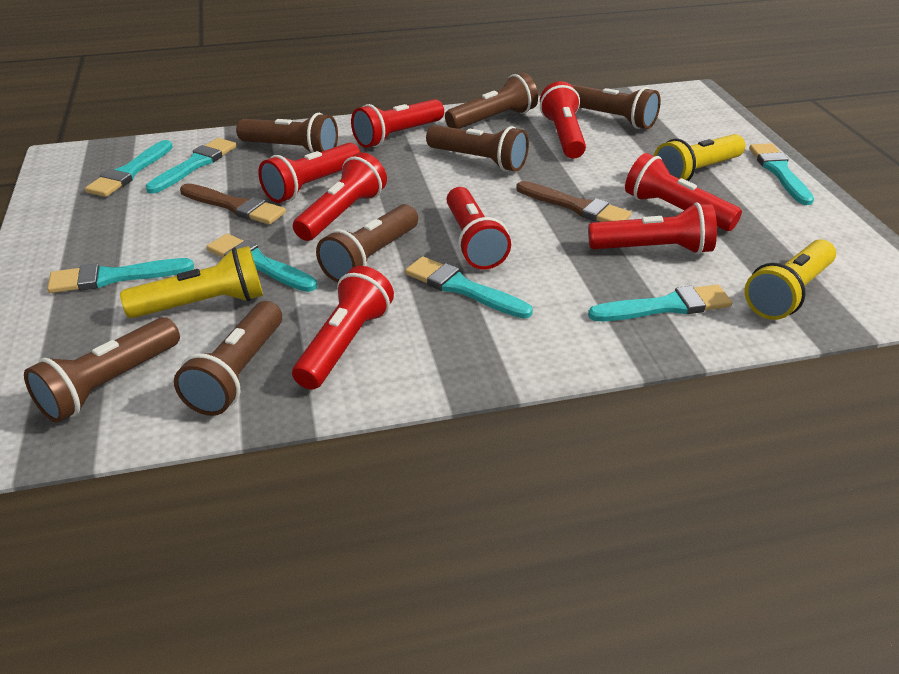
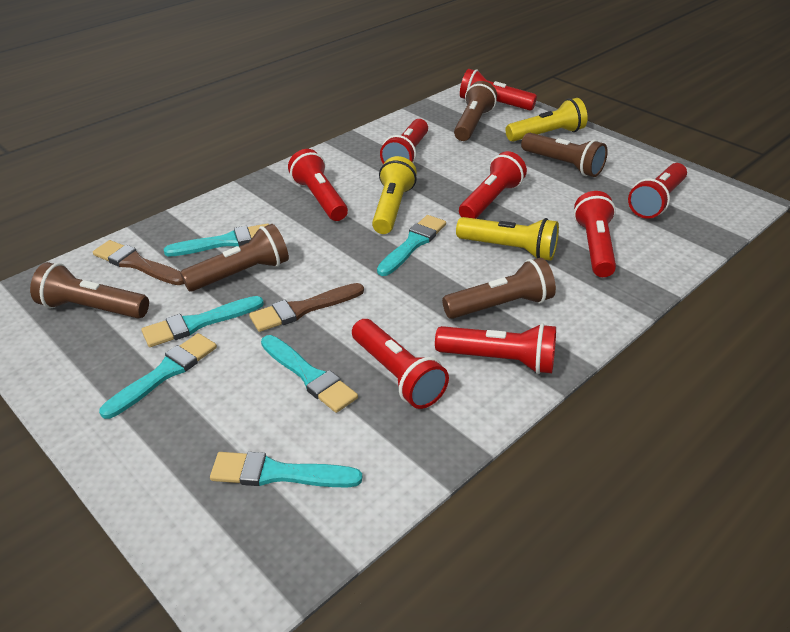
brown flashlight: [24,317,180,423] [174,301,282,416] [236,113,338,153] [316,204,418,282] [426,125,529,171] [445,73,538,129] [572,84,661,129] = 7 -> [30,262,149,319] [180,224,289,292] [442,258,556,319] [454,81,497,141] [521,133,608,177] = 5
turquoise brush: [47,258,194,293] [85,140,173,197] [146,138,236,194] [206,234,317,292] [405,256,533,319] [588,284,732,321] [749,143,814,205] = 7 -> [99,333,217,419] [141,296,264,347] [164,223,269,256] [210,452,362,487] [261,335,358,413] [377,215,446,276] = 6

